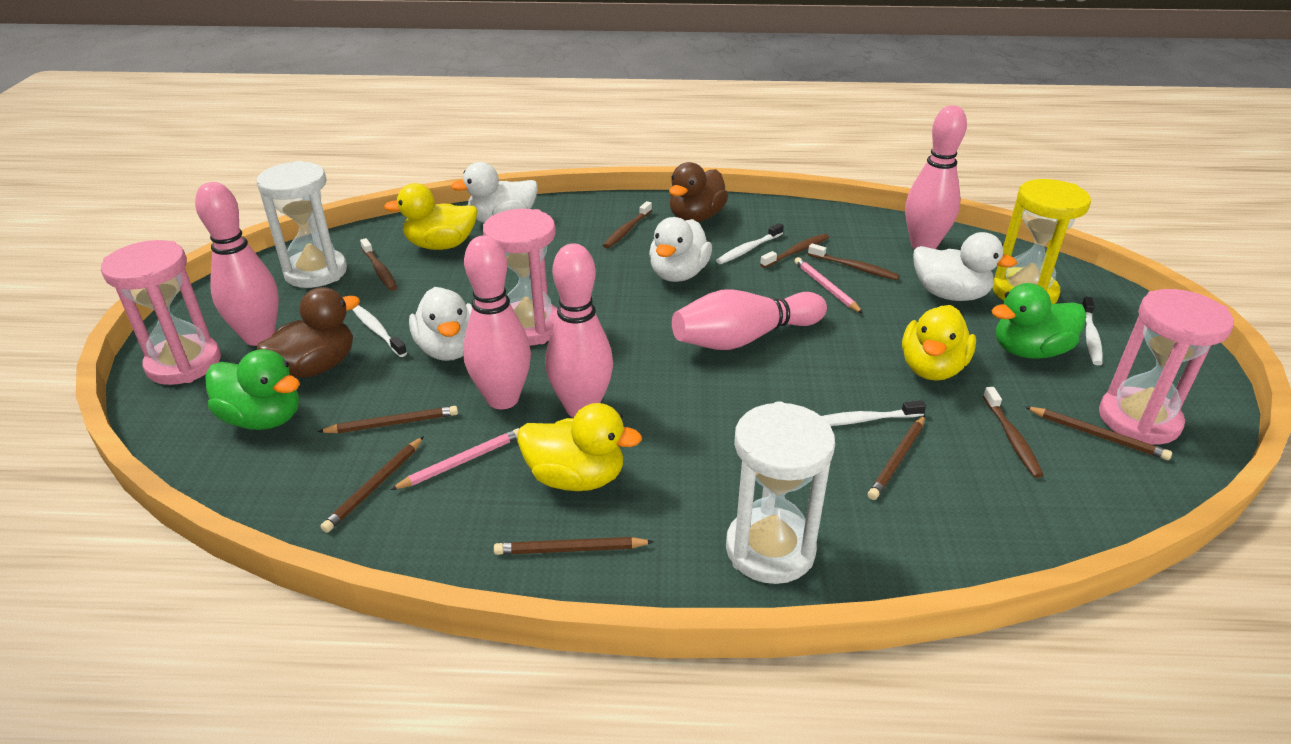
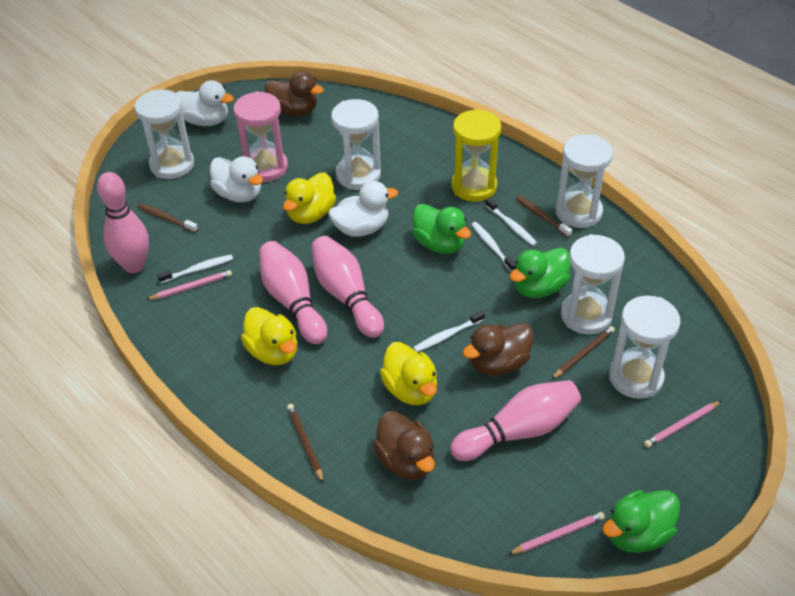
brown duck: [257,287,360,378] [669,162,728,222] = 2 -> [265,71,324,116] [373,411,435,480] [463,323,534,376] = 3
brown pencil: [318,406,458,433] [321,436,424,533] [494,537,654,555] [868,415,925,500] [1025,407,1172,460] = 5 -> [287,404,323,483] [551,326,615,379] = 2
brown toothbrush: [360,238,397,291] [603,201,652,248] [760,234,829,268] [808,243,900,280] [983,387,1044,478] = 5 -> [138,203,198,233] [516,195,572,238] = 2
green duck: [205,349,300,430] [991,283,1087,359] = 2 -> [412,204,471,254] [510,247,571,298] [602,490,680,553] = 3
pink bowling pin: [195,182,279,346] [463,235,531,409] [545,243,613,418] [672,289,827,350] [905,105,967,249] = 5 -> [97,172,149,273] [259,241,327,344] [311,236,384,338] [450,380,581,461] = 4
pink hourglass: [101,240,221,385] [483,209,558,346] [1099,289,1234,445] = 3 -> [233,91,288,182] = 1
pink pencil: [390,428,520,490] [794,257,863,313] = 2 -> [146,270,232,300] [508,512,605,554] [644,401,721,448] = 3
white duck: [409,287,472,361] [451,162,538,223] [649,217,712,282] [913,232,1017,301] = 4 -> [176,80,234,126] [210,156,263,202] [329,181,398,237] = 3
white hourglass: [257,161,347,288] [726,401,835,584] = 2 -> [134,89,194,179] [331,99,381,190] [556,134,613,228] [561,234,625,334] [609,296,681,399] = 5

